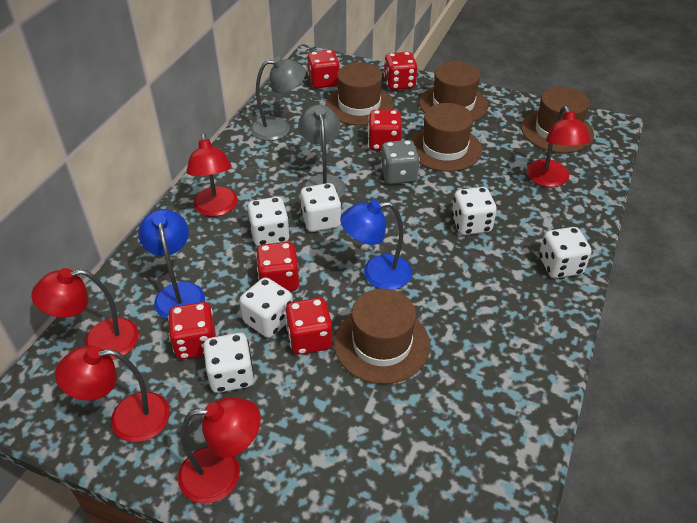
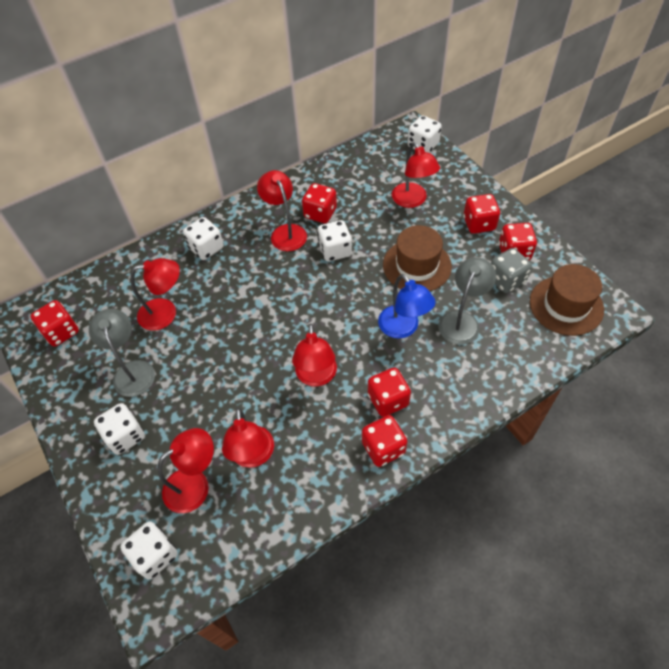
blue lamp: [138,209,205,319] [340,200,412,290] = 2 -> [378,274,436,339] = 1
brown hat: [325,62,394,125] [334,288,430,384] [410,103,482,172] [419,61,488,122] [521,87,594,153] = 5 -> [383,225,452,291] [530,264,604,336] = 2
red lamp: [31,268,139,360] [55,346,170,442] [178,397,261,504] [186,133,238,216] [526,106,591,187] = 5 -> [130,258,180,331] [158,428,214,513] [222,408,274,468] [257,170,307,251] [292,324,337,386] [392,142,440,208] = 6
white dice: [203,333,254,393] [239,277,293,338] [248,197,290,246] [300,183,341,232] [452,187,497,235] [539,227,592,278] = 6 -> [94,403,145,455] [120,521,177,579] [183,217,224,260] [317,220,352,262] [408,115,442,153] = 5

